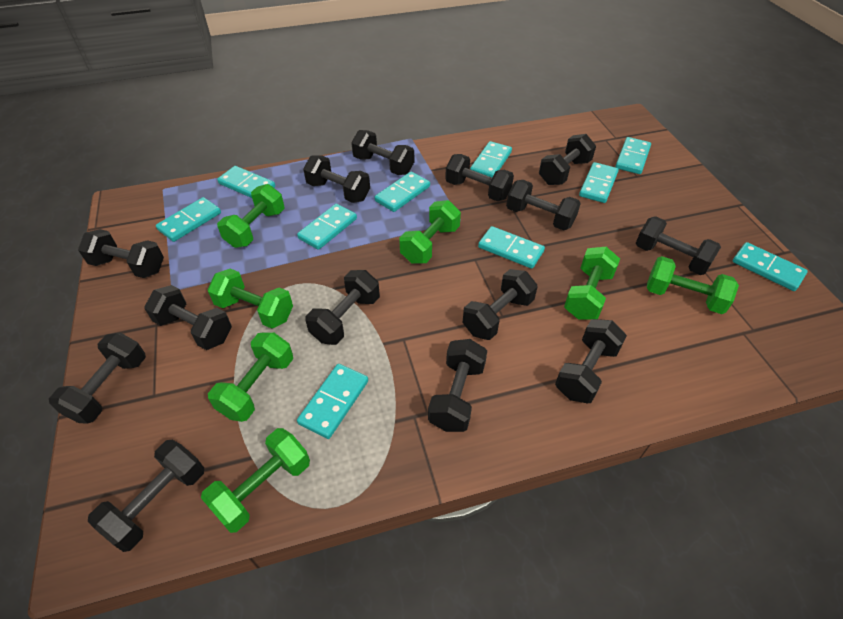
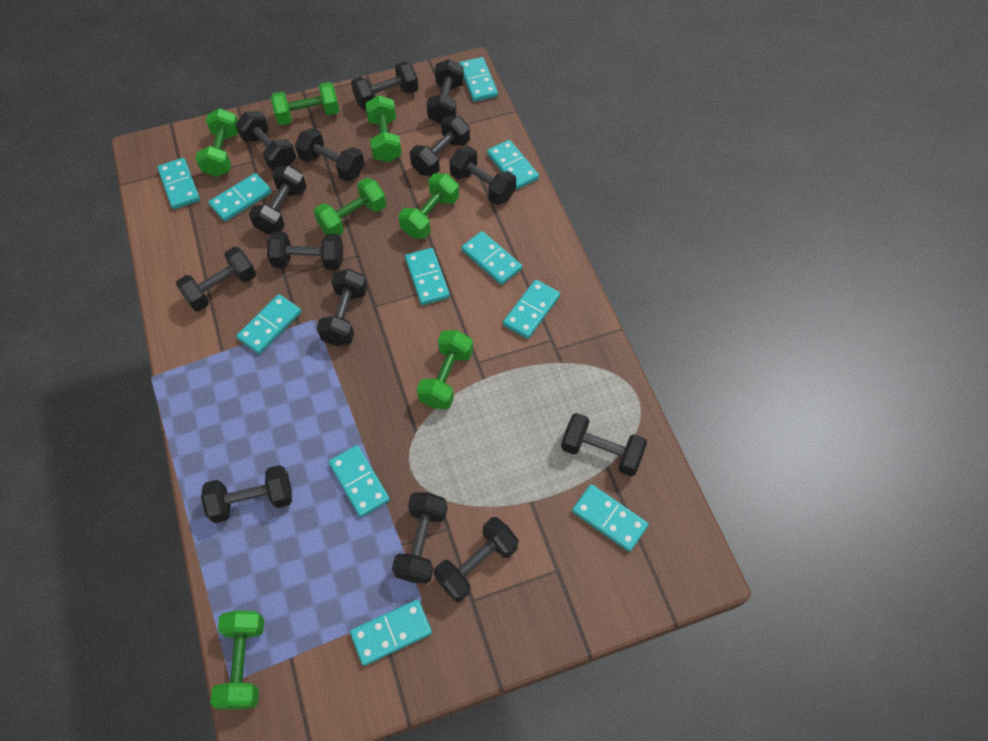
turquoise domino: [156,197,221,242] [217,166,275,198] [297,204,357,250] [297,364,368,439] [375,172,430,212] [470,141,512,178] [478,226,545,269] [579,162,619,203] [615,137,651,174] [733,242,808,291] = 10 -> [157,158,200,209] [209,173,272,222] [236,294,301,354] [329,445,390,517] [350,599,432,666] [405,248,450,305] [459,57,498,102] [461,231,522,285] [487,140,539,190] [503,280,560,339] [572,484,649,552] = 11

